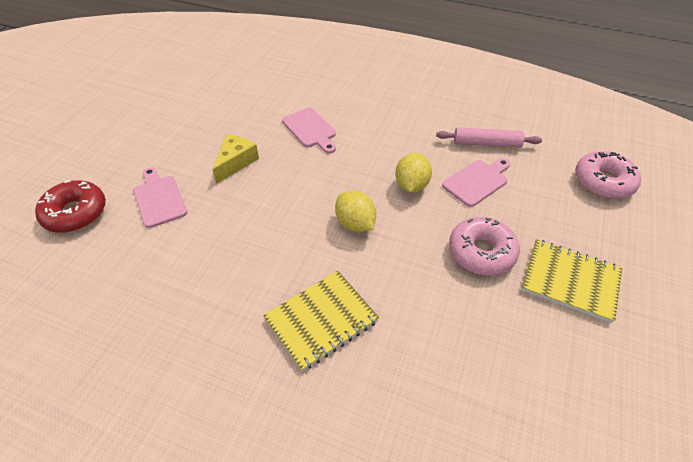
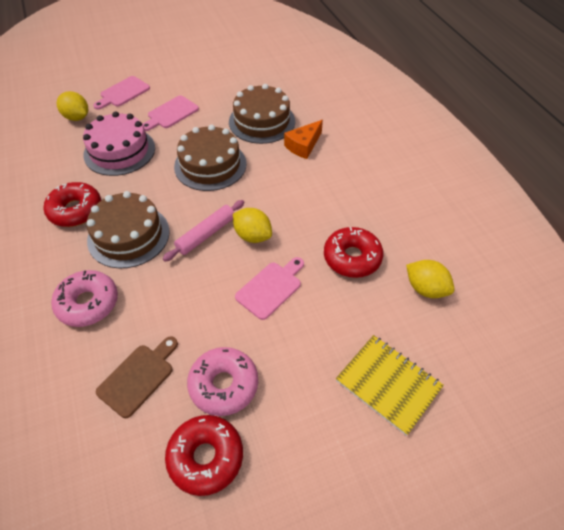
brown cake: none = 0 -> [87,191,170,268] [174,125,247,191] [229,84,295,144] = 3
brown cutting board: none = 0 -> [96,337,178,418] = 1
orange cheese: none = 0 -> [284,120,323,159] = 1
pink cake: none = 0 -> [83,111,155,176] = 1
red donut: [35,180,106,233] = 1 -> [44,182,101,227] [165,415,243,496] [324,227,383,278] = 3
yellow cheese: [212,134,259,184] = 1 -> none = 0
yellow lemon: [335,191,376,232] [395,153,432,192] = 2 -> [57,91,88,121] [233,208,272,243] [406,260,455,298] = 3
yellow notebook: [263,271,379,371] [521,239,622,323] = 2 -> [336,335,444,436] = 1

